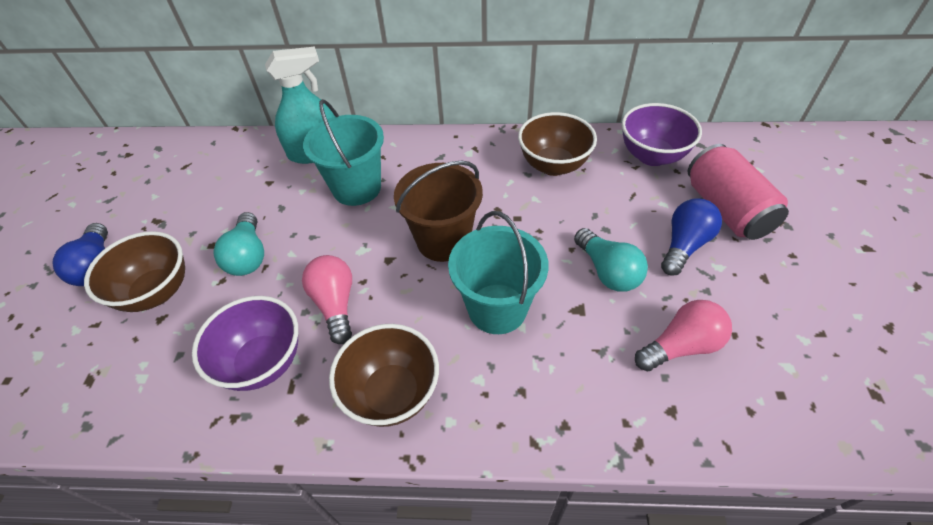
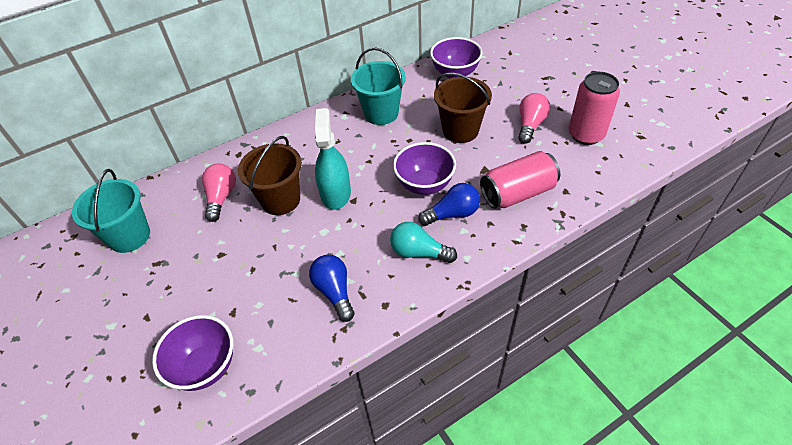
brown bowl: [84,231,185,312] [329,324,439,427] [518,112,597,176] = 3 -> none = 0
brown bucket: [394,160,483,262] = 1 -> [238,136,302,215] [434,73,492,143] = 2
pink can: [688,144,789,240] = 1 -> [480,151,560,209] [569,72,620,145] = 2
purple bowl: [192,296,298,391] [622,103,702,166] = 2 -> [152,315,233,391] [393,142,456,195] [430,37,482,78] = 3
turquoise light bulb: [214,212,264,276] [574,228,648,292] = 2 -> [390,222,457,263] = 1

